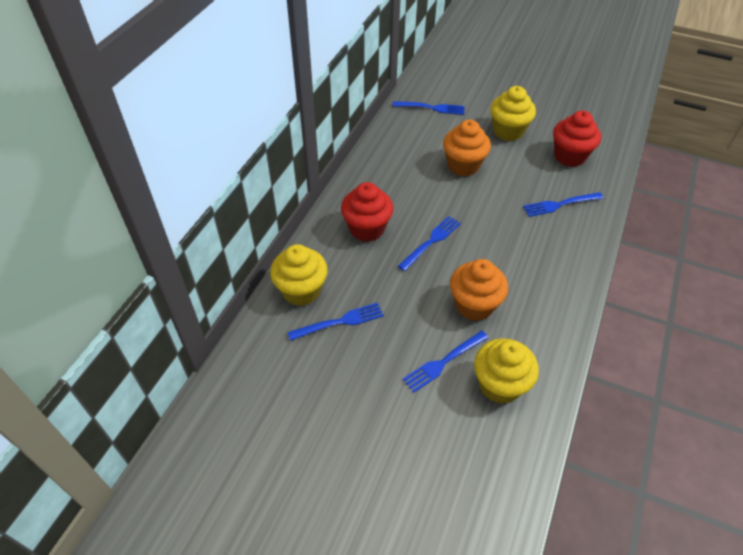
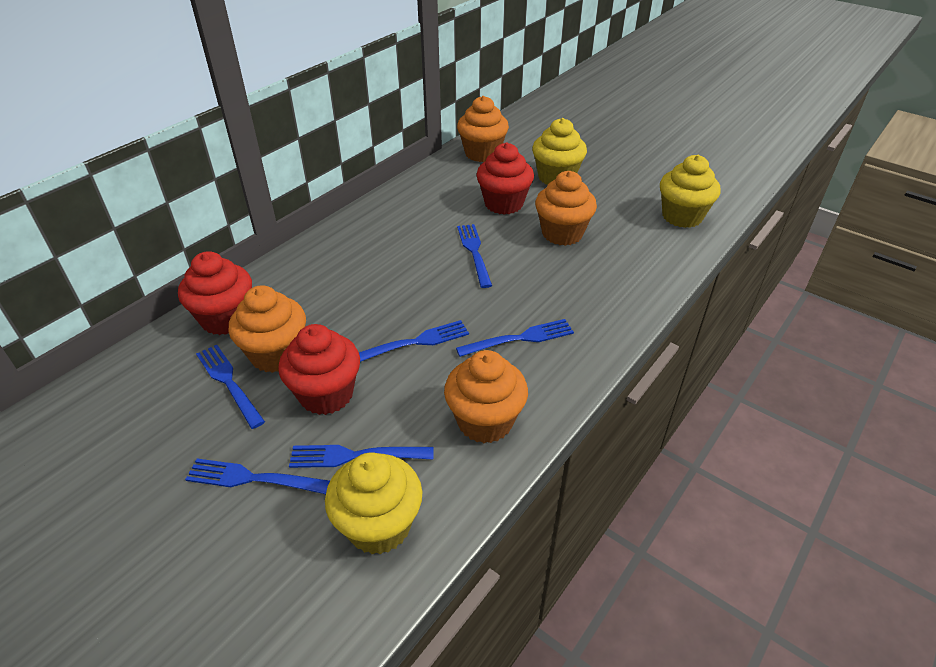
blue fork: [287,303,384,341] [393,101,465,115] [398,216,461,271] [402,330,489,393] [523,192,603,217] = 5 -> [185,459,330,494] [196,345,265,429] [289,445,434,468] [359,320,469,362] [456,319,574,357] [457,224,492,288] = 6
orange cupcake: [443,120,491,176] [450,259,508,321] = 2 -> [229,285,306,373] [444,350,528,443] [457,96,509,162] [535,171,597,246] = 4
red cupcake: [341,182,394,242] [553,111,601,167] = 2 -> [178,251,252,335] [278,324,360,415] [476,143,534,215] = 3

